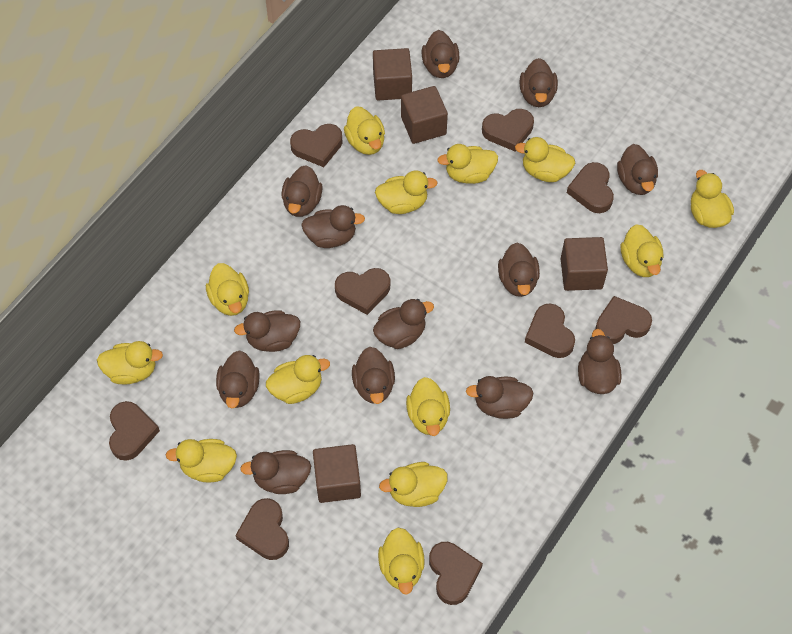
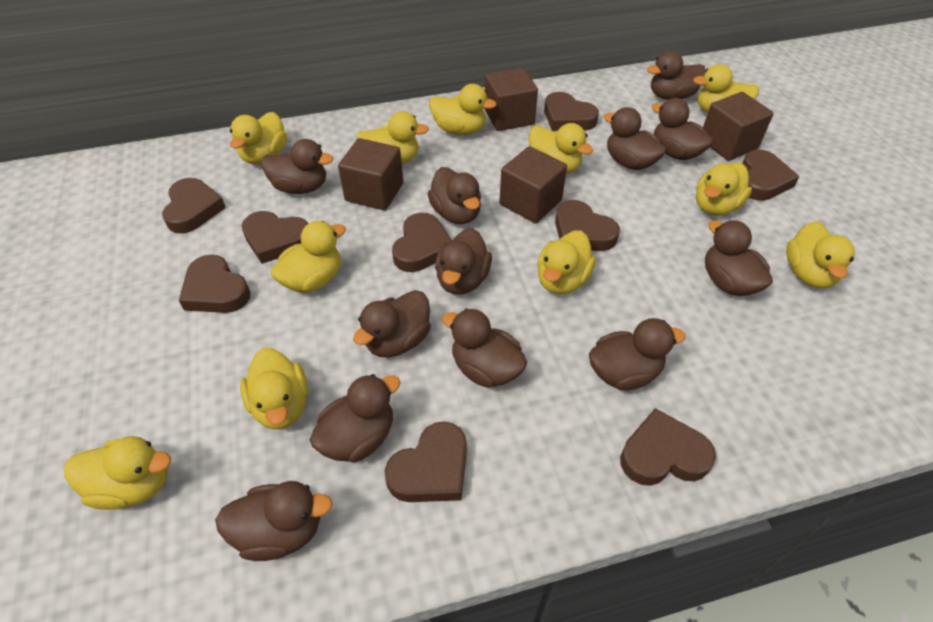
brown duck: [216,350,260,409] [234,310,300,352] [240,450,311,494] [282,165,323,217] [301,205,365,248] [352,347,395,404] [373,299,434,349] [422,30,459,78] [466,376,534,419] [498,243,540,297] [520,58,558,107] [578,329,621,394] [617,144,658,195] = 13 -> [215,481,333,561] [261,139,334,194] [310,374,401,463] [353,290,431,358] [428,167,481,224] [435,228,492,295] [442,308,527,388] [589,318,686,390] [603,107,667,170] [647,51,706,100] [651,98,713,160] [705,221,773,296] = 12
yellow duck: [97,341,163,384] [166,439,237,482] [206,263,249,316] [266,355,330,404] [344,106,385,155] [375,170,438,214] [378,528,425,595] [379,462,447,507] [406,377,450,436] [437,144,498,184] [515,137,575,182] [621,224,663,277] [691,170,734,228] = 13 -> [64,436,171,510] [230,112,287,164] [240,348,308,430] [270,221,346,293] [356,111,429,164] [429,84,497,135] [529,123,593,173] [537,230,596,294] [693,64,759,113] [696,162,752,216] [786,221,855,288] = 11

